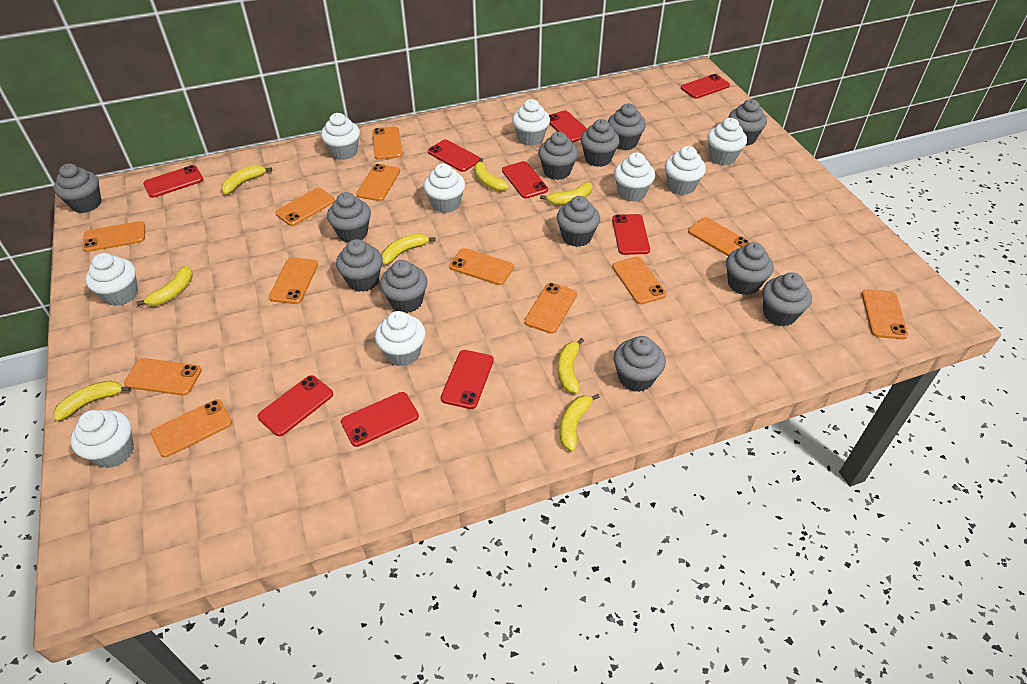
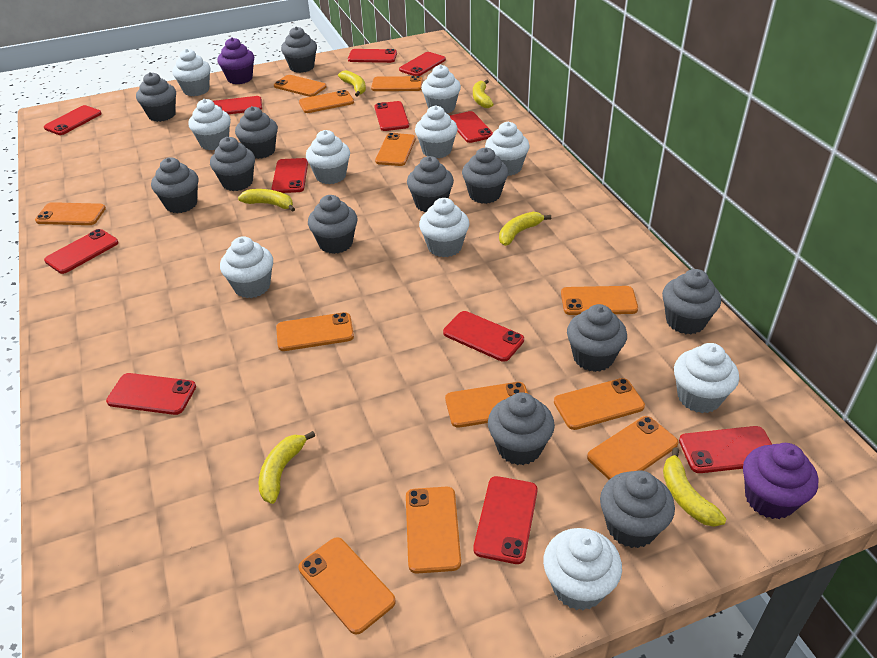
purple cupcake: none = 0 -> [217,37,254,84] [743,443,818,519] = 2
red phone: [143,165,203,198] [257,375,333,436] [341,392,419,447] [428,139,480,172] [441,350,494,409] [502,161,548,198] [549,110,587,142] [612,214,650,255] [681,74,730,99] = 9 -> [44,105,102,135] [44,229,118,274] [106,373,196,415] [213,96,262,114] [271,158,308,193] [348,49,397,63] [374,101,409,131] [399,52,446,76] [443,311,524,362] [450,111,493,143] [473,476,538,564] [679,426,772,473] = 12
white cupcake: [70,410,134,468] [85,253,138,306] [321,113,360,160] [375,311,425,366] [423,163,465,213] [512,99,550,146] [614,153,655,202] [665,146,706,195] [707,118,747,165] = 9 -> [172,49,211,96] [188,99,231,150] [220,236,273,298] [306,130,350,184] [415,105,458,158] [419,198,470,257] [421,65,461,113] [485,122,530,176] [543,528,622,611] [674,343,739,413] = 10
yellow banana: [53,381,131,421] [136,266,193,306] [221,165,272,194] [381,234,436,265] [474,158,509,191] [540,182,592,205] [558,338,584,393] [560,394,600,451] = 8 -> [238,189,295,212] [259,431,315,504] [338,70,366,97] [473,79,493,108] [499,212,551,246] [663,447,726,527] = 6

